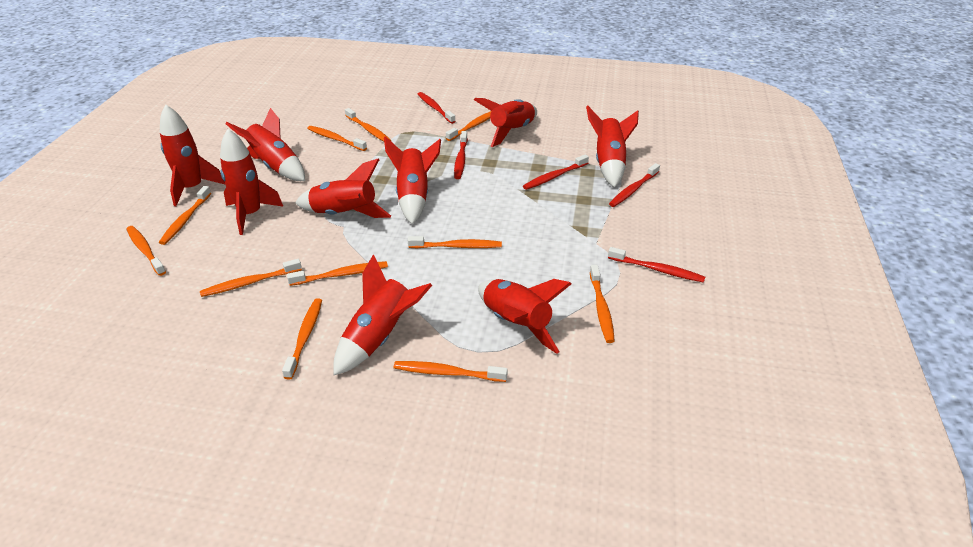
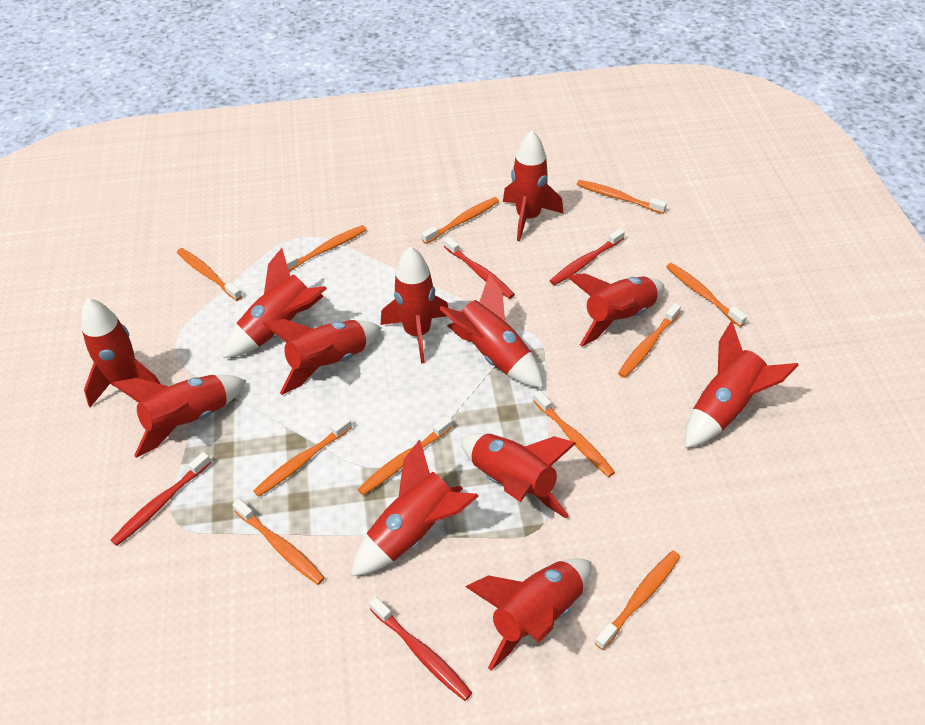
red rocket: [160,105,225,206] [220,129,284,235] [226,108,305,181] [295,159,391,218] [333,254,432,375] [384,136,441,224] [474,98,537,147] [478,279,572,354] [586,106,639,188] = 9 -> [81,298,160,407] [112,375,246,458] [223,248,327,358] [263,319,382,395] [351,439,479,576] [381,246,448,364] [439,274,543,388] [460,433,576,519] [466,558,591,670] [503,131,563,241] [567,273,664,346] [685,322,799,448] = 12
red toothbrush: [418,92,456,124] [454,131,468,179] [523,154,589,190] [608,247,705,283] [609,163,660,207] = 5 -> [111,452,211,546] [369,597,472,701] [444,236,515,299] [550,228,625,285] = 4

